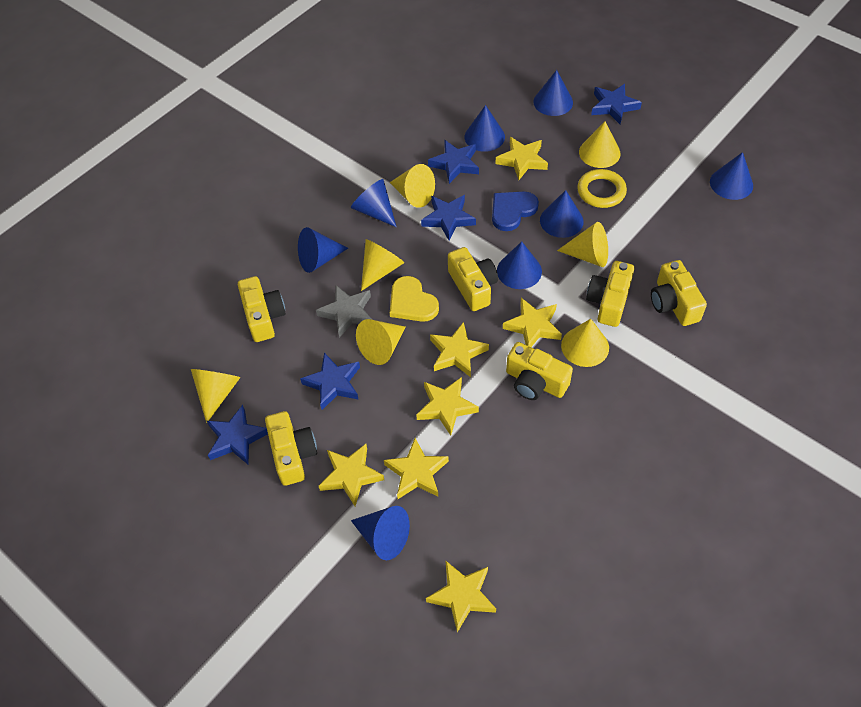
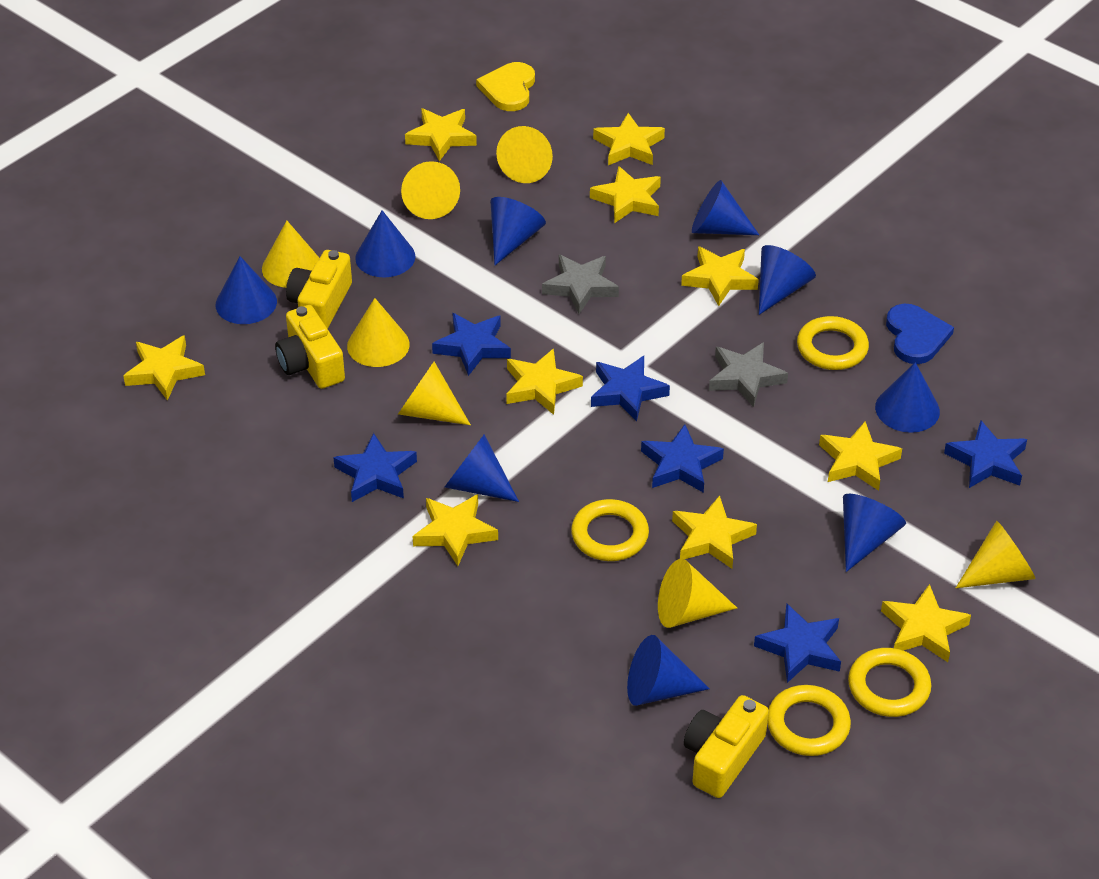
blue cone: [298,227,348,273] [351,179,396,227] [351,506,410,560] [465,105,505,152] [497,241,542,289] [534,70,573,116] [540,190,584,238] [710,152,753,200] = 8 -> [216,256,277,324] [355,210,415,277] [445,434,519,502] [491,197,546,265] [627,635,710,706] [692,180,759,235] [759,245,816,315] [843,494,906,572] [875,362,940,433] = 9
blue star: [207,405,268,464] [300,353,360,410] [421,195,476,240] [428,140,479,184] [591,84,642,124] = 5 -> [333,433,417,502] [432,313,511,376] [591,356,670,422] [641,424,724,493] [754,603,841,683] [944,420,1027,488] = 6
grey star: [316,285,372,338] = 1 -> [542,255,619,314] [709,342,788,407] = 2
yellow camera: [238,276,286,342] [265,411,317,486] [448,247,498,311] [506,342,573,400] [586,261,634,327] [651,260,707,326] = 6 -> [275,305,345,389] [286,250,352,329] [684,695,769,798] = 3
yellow ring: [577,169,627,208] = 1 -> [571,499,649,561] [767,685,851,756] [797,316,869,370] [848,648,931,717] = 4
yellow star: [319,444,384,506] [384,438,449,499] [416,377,479,435] [426,560,496,632] [430,322,489,377] [495,137,548,180] [503,298,562,347] = 7 -> [123,335,205,401] [405,108,477,161] [413,494,498,566] [506,348,583,415] [590,166,661,223] [593,113,665,165] [672,495,757,569] [681,246,759,306] [819,421,902,491] [881,584,971,662] = 10

